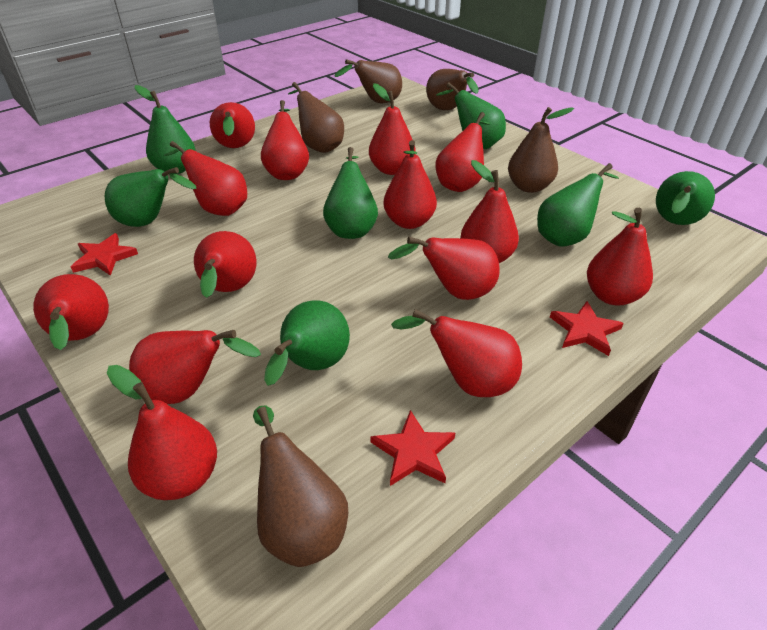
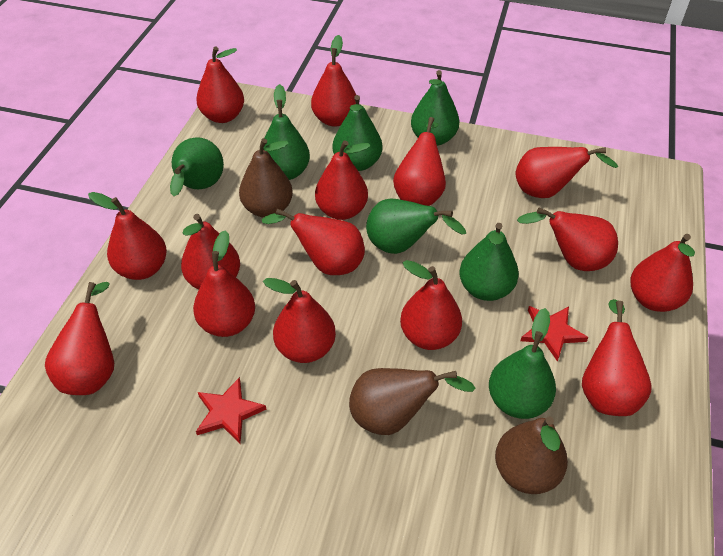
brown pear: [253,405,348,567] [288,82,344,153] [335,59,402,103] [426,69,479,110] [508,107,574,193] = 5 -> [239,138,293,218] [349,368,476,435] [495,416,568,494] = 3
red pear: [33,274,109,350] [107,365,217,500] [129,330,261,404] [164,141,247,216] [194,231,257,298] [210,102,255,148] [261,100,309,180] [369,83,415,175] [384,140,437,229] [388,237,500,300] [391,309,522,397] [435,112,490,192] [460,160,519,263] [587,208,653,305] = 14 -> [45,282,114,395] [88,192,167,280] [181,214,240,289] [193,230,255,337] [196,47,244,123] [262,208,365,275] [263,278,336,363] [311,35,356,127] [315,140,370,220] [393,117,446,206] [400,260,462,350] [516,147,618,198] [517,207,618,271] [582,299,651,416] [630,234,695,312] = 15
red star: [71,233,138,276] [370,410,455,486] [550,301,624,356] = 3 -> [196,377,266,443] [521,306,588,361] = 2

